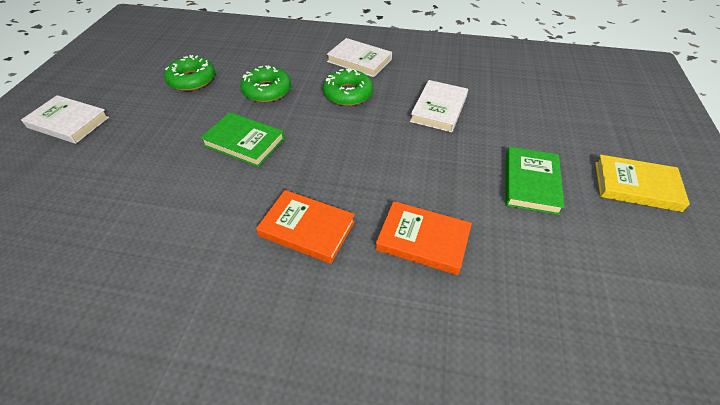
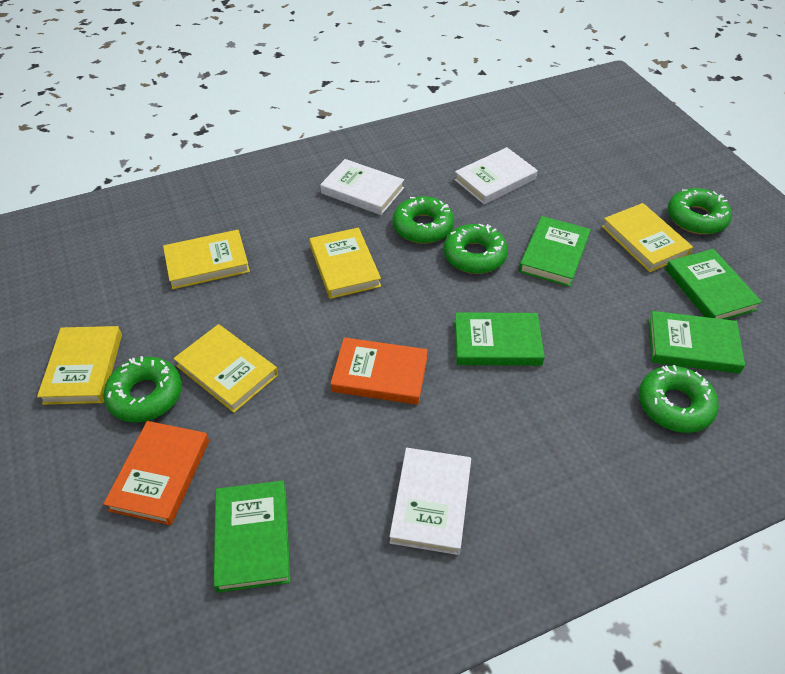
green book: [200,112,285,167] [505,147,565,215] = 2 -> [213,480,290,593] [454,312,545,366] [519,216,591,287] [648,311,745,374] [665,249,762,320] = 5
green donut: [164,55,215,91] [240,66,291,102] [323,69,373,106] = 3 -> [103,356,182,423] [393,196,454,244] [443,224,508,274] [639,365,719,433] [668,188,732,235] = 5
yellow book: [595,155,690,212] = 1 -> [37,326,122,405] [163,230,250,289] [173,324,278,413] [309,227,381,299] [602,203,693,272] = 5

